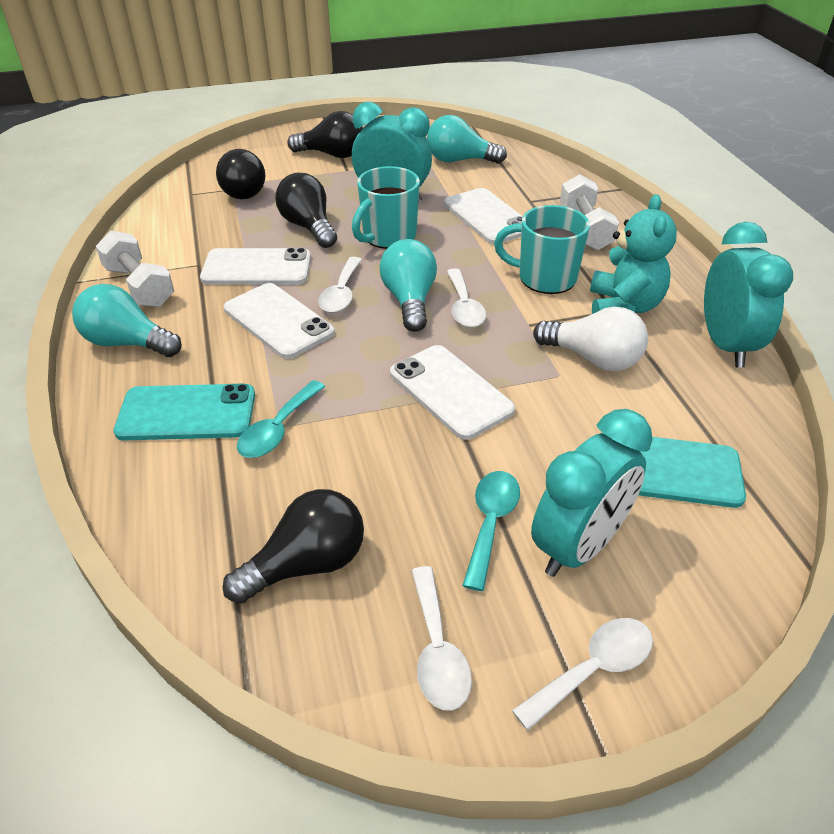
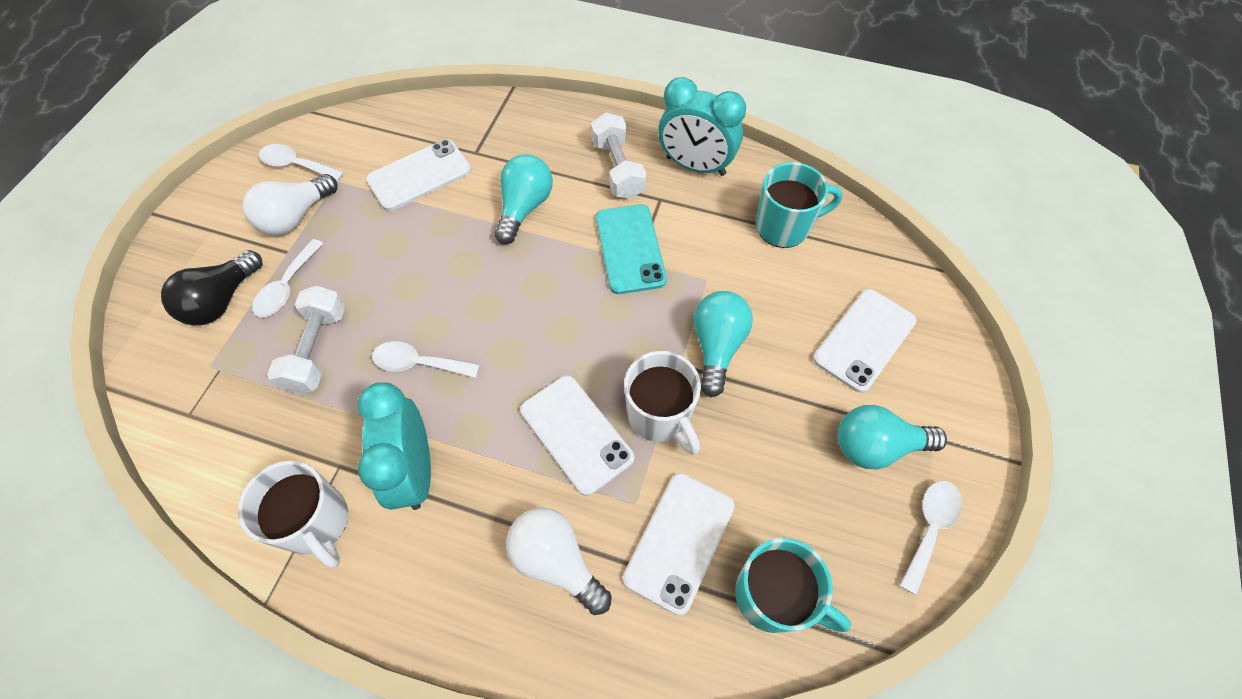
black light bulb: [216,149,265,200] [222,489,364,604] [275,173,337,248] [287,111,363,158] = 4 -> [161,250,263,325] = 1
turquoise clock: [352,102,432,203] [531,409,653,577] [704,222,793,368] = 3 -> [358,382,431,510] [658,77,746,176] = 2
turquoise phone: [113,384,255,440] [602,433,746,508] = 2 -> [596,204,667,294] = 1
turquoise spoon: [237,380,325,458] [462,471,520,591] = 2 -> none = 0
turquoise teddy bear: [590,194,677,314] = 1 -> none = 0
white light bulb: [533,307,648,371] = 1 -> [242,174,338,236] [506,508,612,615] = 2
white mug: none = 0 -> [238,461,348,568] [624,351,701,455] = 2

